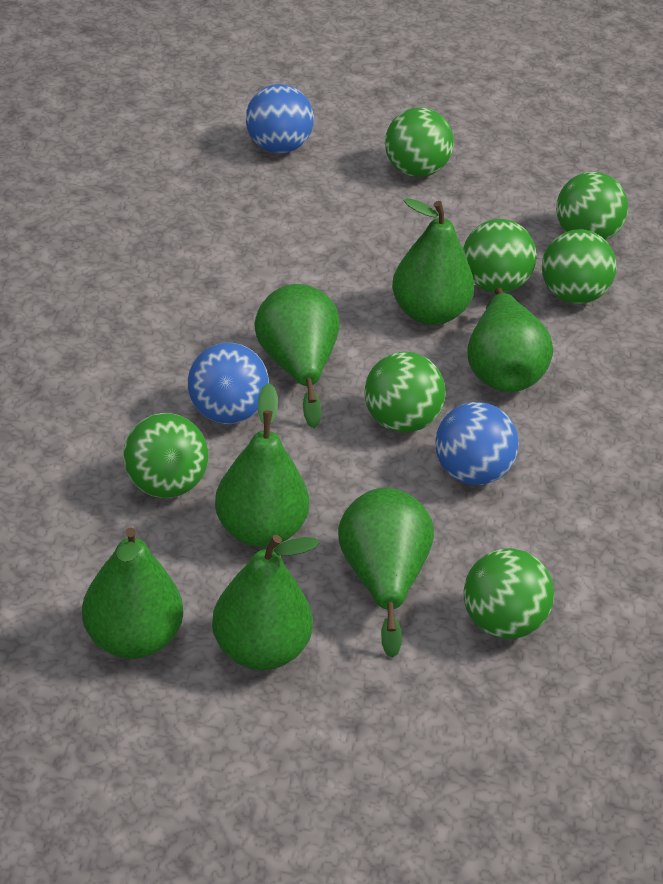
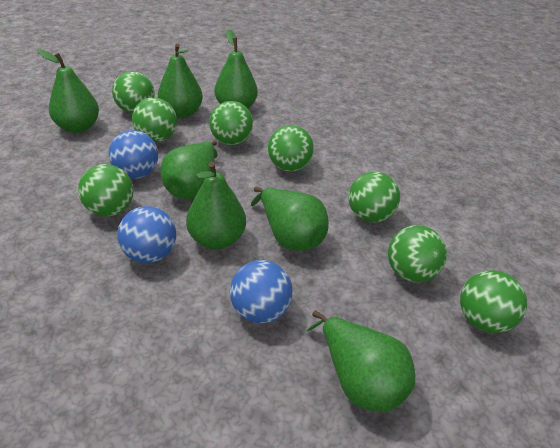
green ball: [123,413,208,498] [364,352,446,433] [385,108,454,177] [463,219,537,293] [463,548,554,639] [542,229,617,304] [556,172,628,240] = 7 -> [78,164,134,217] [112,71,155,113] [132,97,177,142] [209,101,253,145] [268,125,314,171] [348,172,400,223] [388,225,447,282] [460,270,527,333] = 8

